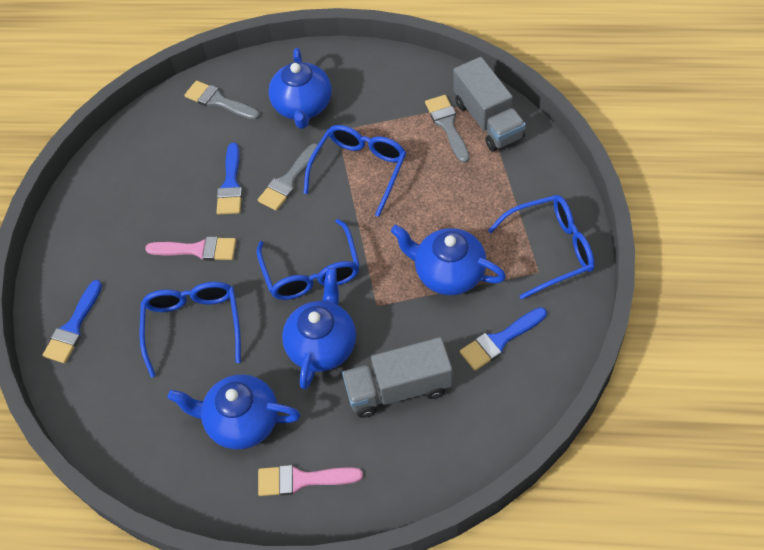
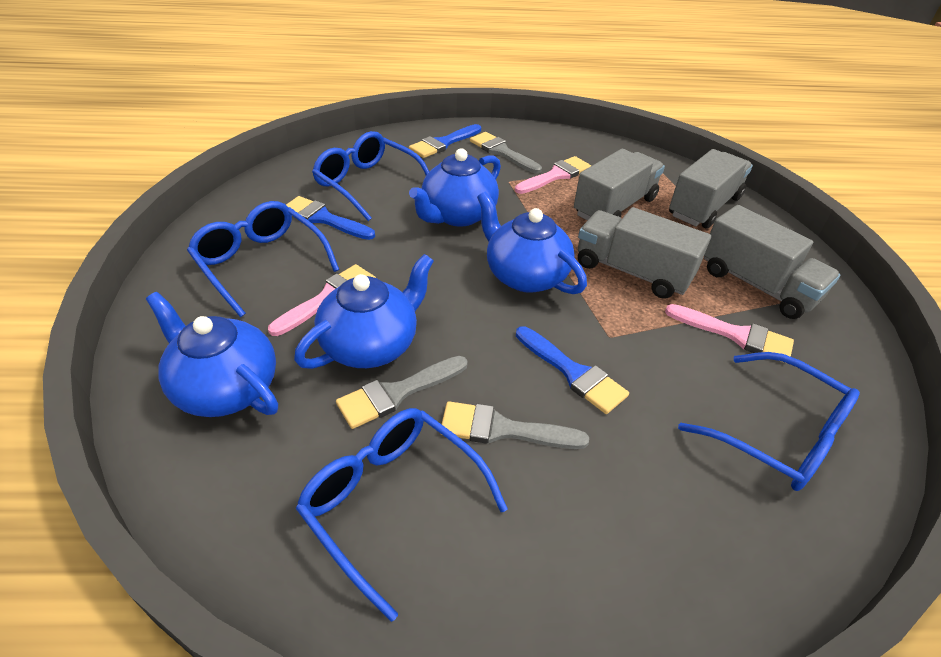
grey truck: [342,337,453,418] [453,57,526,152] = 2 -> [574,149,665,221] [578,207,711,299] [669,149,753,229] [704,205,840,319] = 4
pink brush: [145,236,236,261] [258,465,363,496] = 2 -> [268,264,376,336] [515,156,591,194] [665,304,794,363] = 3

